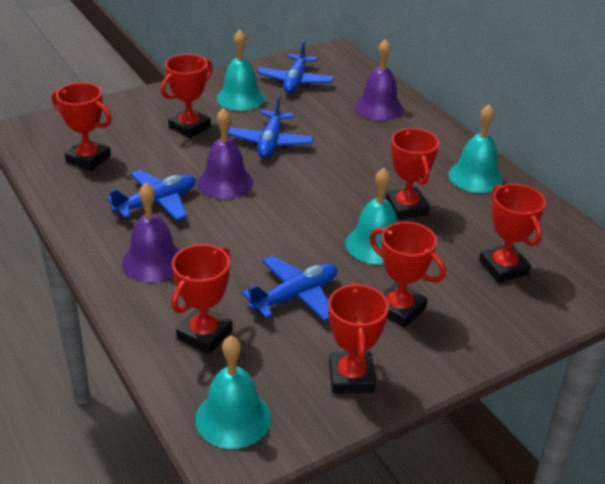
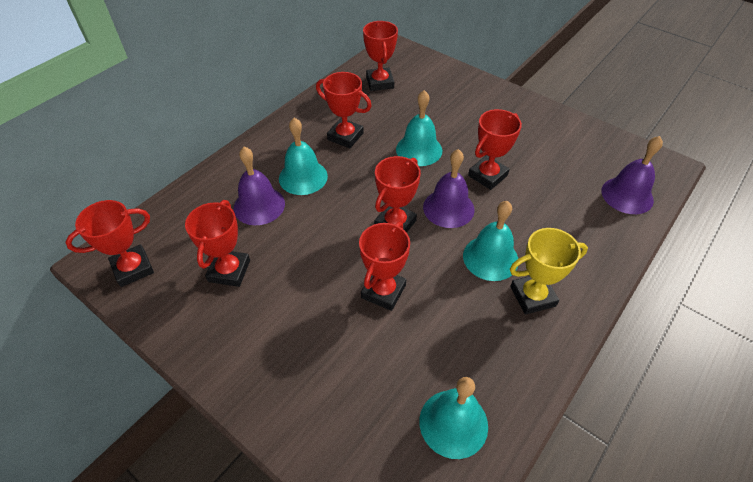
blue plane: [107,170,196,221] [227,95,314,158] [242,256,337,321] [257,40,334,93] = 4 -> none = 0
yellow trophy: none = 0 -> [510,228,588,315] = 1

